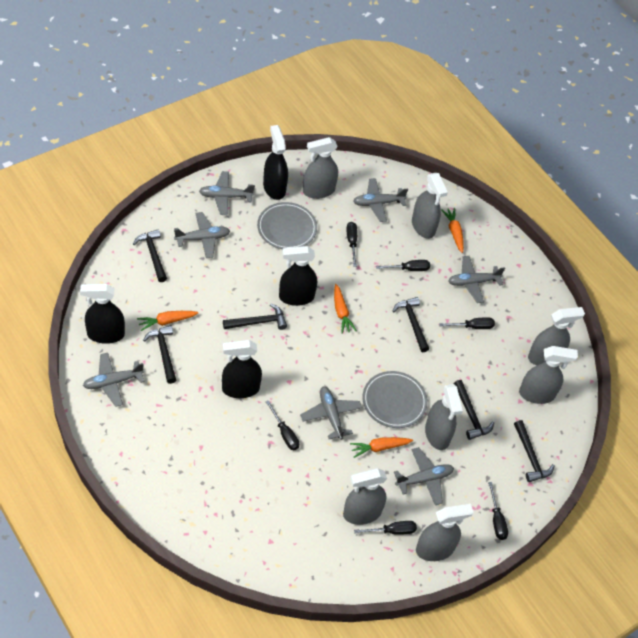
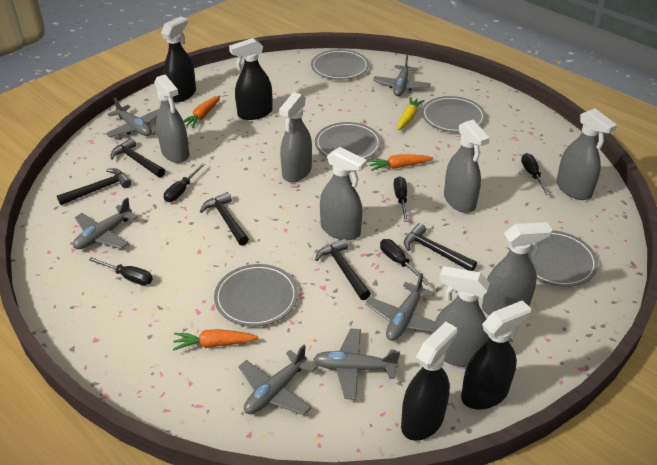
black hammer: [133,229,167,282] [143,325,176,384] [223,304,287,330] [393,297,429,352] [453,380,494,440] [514,420,555,482] = 6 -> [57,168,132,205] [111,138,165,177] [200,192,249,246] [315,239,371,300] [404,223,477,271] = 5
black screwdriver: [266,400,299,450] [346,222,357,267] [354,521,417,535] [376,260,430,271] [439,317,495,329] [488,482,508,540] = 6 -> [89,257,153,285] [164,163,206,202] [380,239,430,285] [394,176,408,222] [521,153,550,195] = 5
grey plane: [83,353,144,407] [174,212,230,258] [199,171,255,215] [300,387,362,440] [353,178,408,222] [394,447,454,505] [448,256,505,303] = 7 -> [73,198,138,249] [106,97,159,137] [238,345,316,415] [314,329,400,400] [365,273,435,341] [373,55,430,96] = 6
grey plate: [257,202,317,249] [362,371,427,428] = 2 -> [214,264,298,326] [311,49,369,80] [315,122,381,159] [422,96,486,132] [528,230,598,287] = 5
orange carrot: [137,311,198,331] [334,284,357,334] [350,437,413,458] [441,208,464,253] = 4 -> [173,329,259,351] [183,96,220,128] [368,154,433,171] = 3
yellow carrot: none = 0 -> [397,97,425,130] = 1

